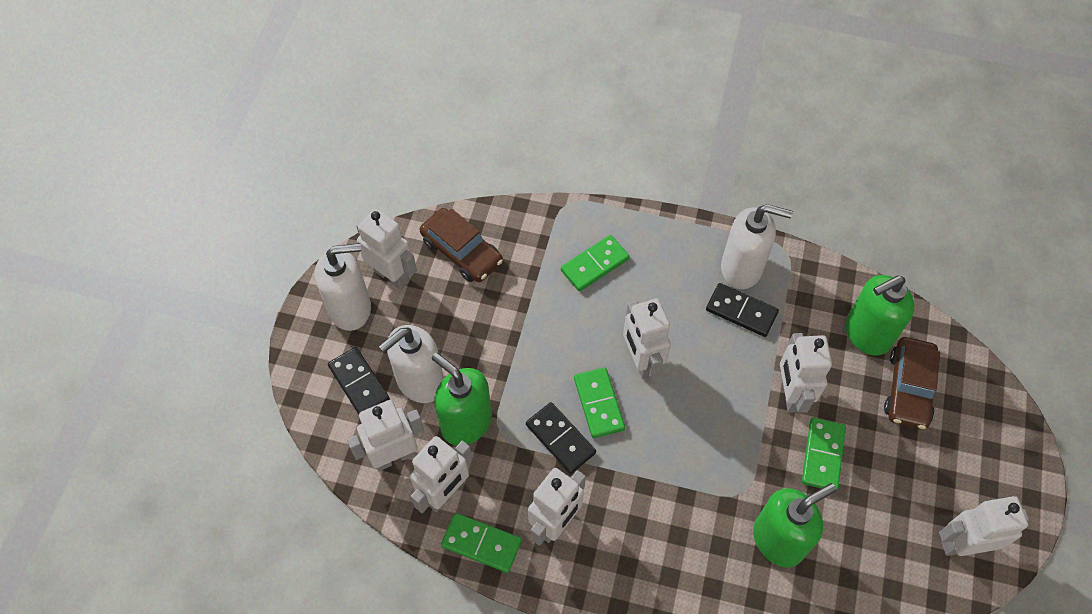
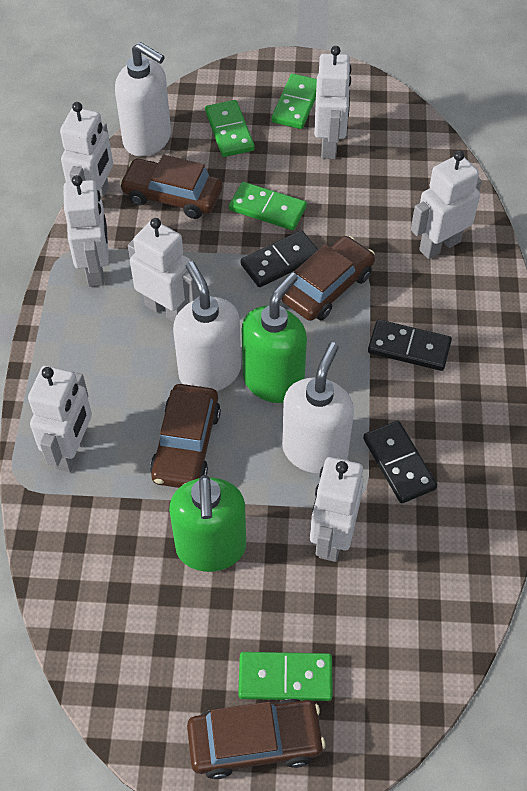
brown car: [419,208,503,282] [884,337,940,430] = 2 -> [119,155,223,219] [150,384,221,488] [187,699,325,779] [281,236,375,321] = 4
green soap dispenser: [432,353,492,445] [753,483,837,567] [845,275,914,356] = 3 -> [169,475,246,572] [241,272,307,403] = 2

